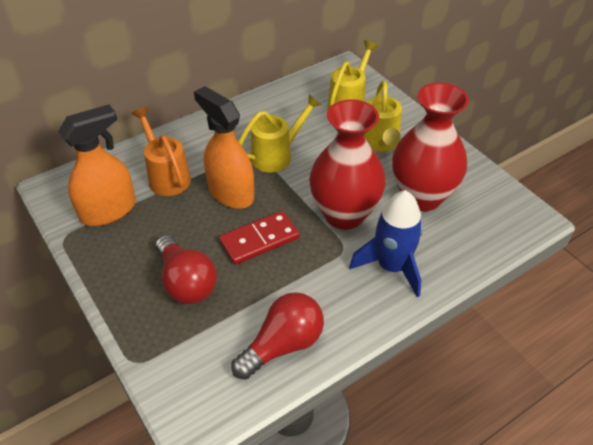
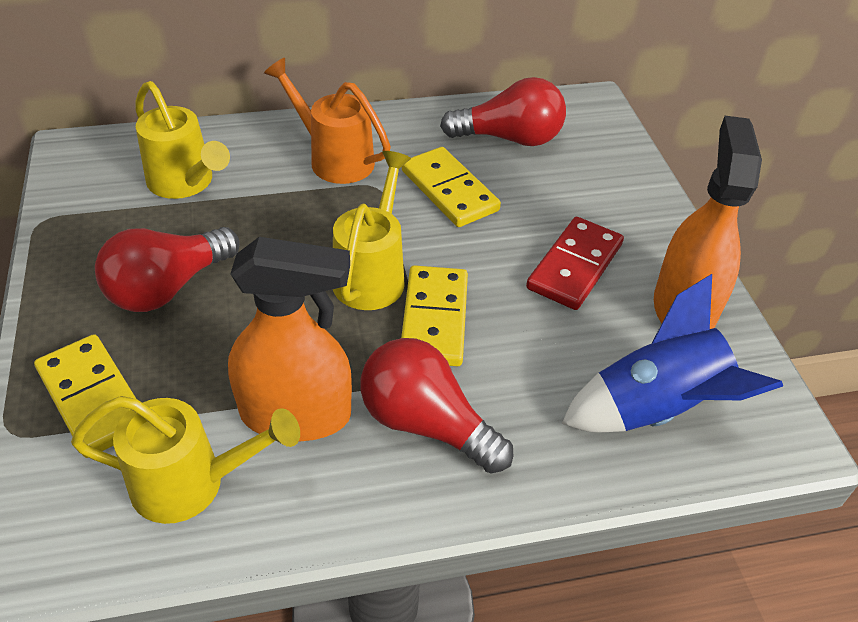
red light bulb: [155,235,217,304] [232,292,324,380] = 2 -> [95,227,240,312] [361,338,513,474] [440,77,566,146] = 3
red vase: [309,99,386,230] [392,83,469,211] = 2 -> none = 0
yellow domino: none = 0 -> [34,334,136,458] [401,265,468,366] [402,147,501,227] = 3

